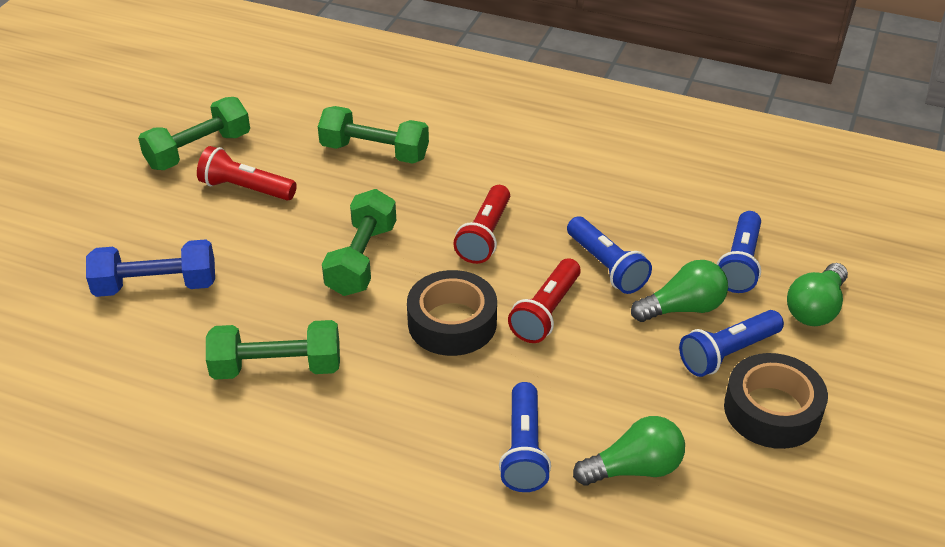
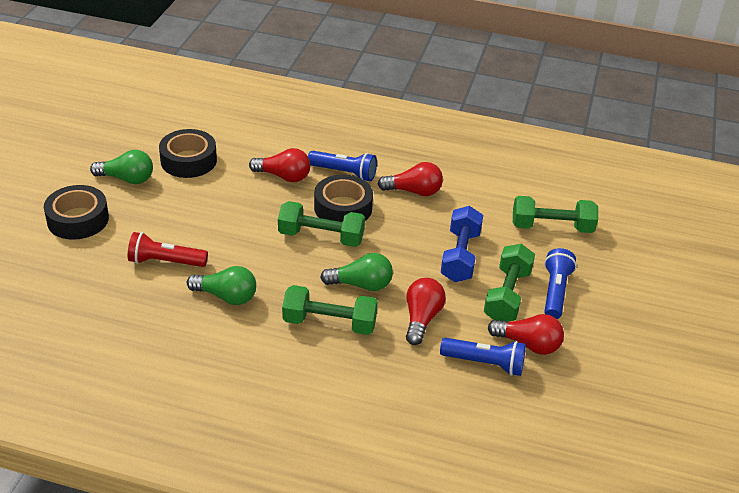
black tape: [407,270,497,356] [724,353,828,449] = 2 -> [44,185,109,240] [159,129,217,178] [314,174,373,222] = 3
blue flashlight: [499,382,551,492] [567,216,652,294] [679,310,784,377] [717,211,761,293] = 4 -> [308,151,377,181] [440,338,526,376] [544,248,577,319] = 3
red flashlight: [197,146,297,201] [453,185,510,264] [508,258,581,343] = 3 -> [128,232,208,267] = 1
red light bulb: none = 0 -> [249,148,310,182] [378,162,443,196] [406,278,446,345] [488,314,564,355] = 4

